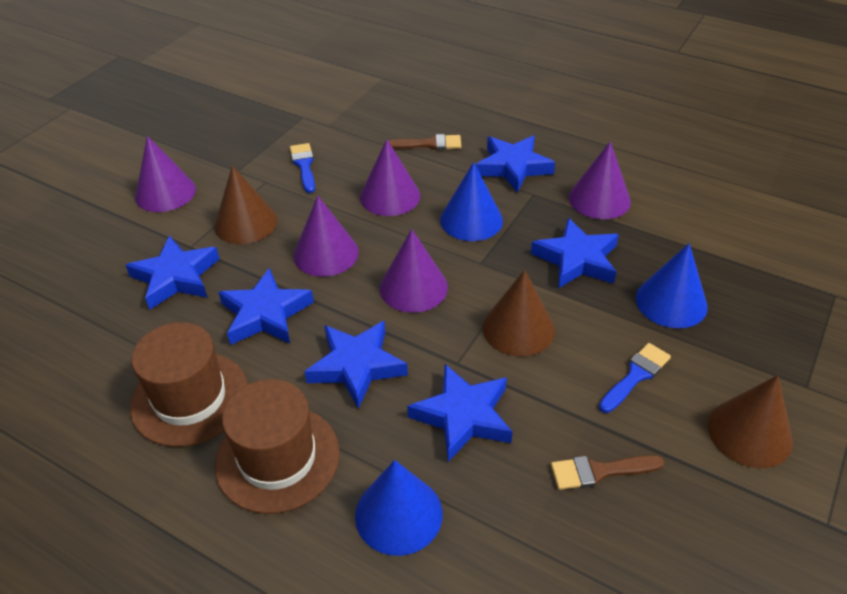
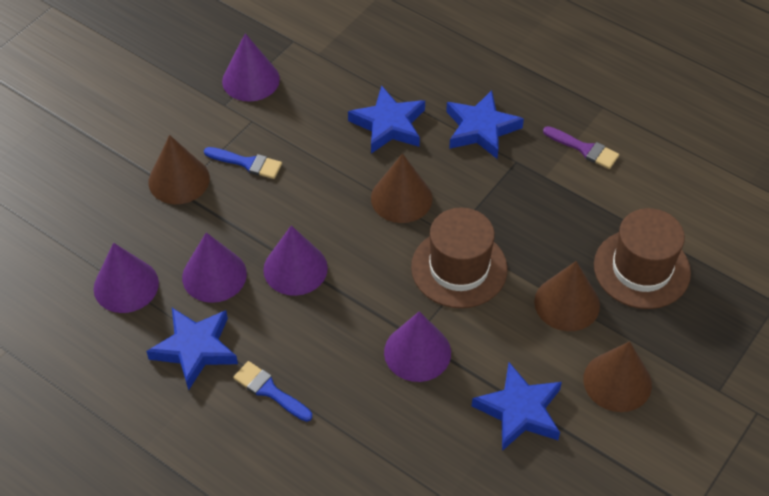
blue cone: [355,460,443,556] [440,162,503,241] [636,243,708,328] = 3 -> none = 0
blue star: [126,236,220,309] [218,268,314,345] [304,321,408,409] [407,364,513,462] [476,136,555,193] [531,218,619,288] = 6 -> [146,308,238,390] [348,85,425,154] [446,90,524,159] [472,362,562,451] = 4
brown brush: [389,134,461,150] [551,455,664,490] = 2 -> none = 0
brown cone: [214,165,277,244] [482,270,555,356] [708,375,793,468] = 3 -> [148,135,210,204] [371,153,433,223] [534,261,600,331] [583,341,652,412] = 4
purple brush: none = 0 -> [543,126,619,169] = 1

